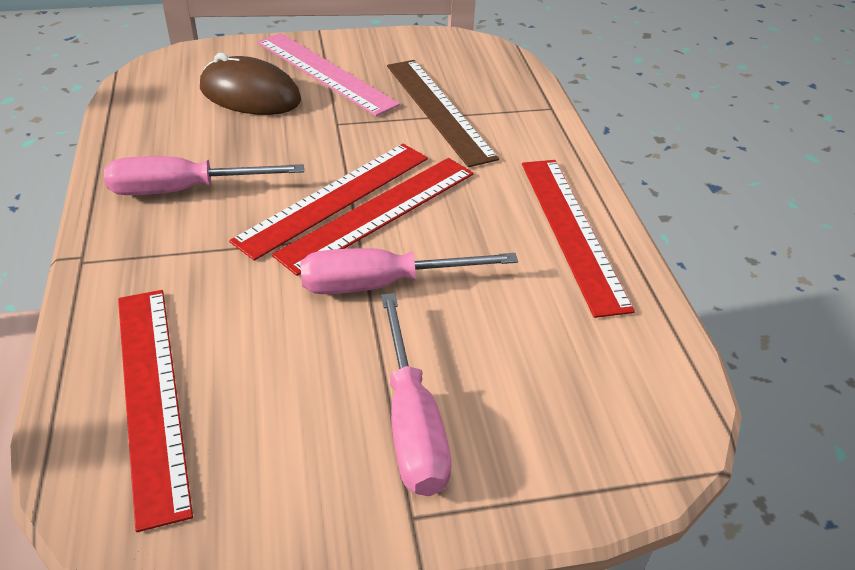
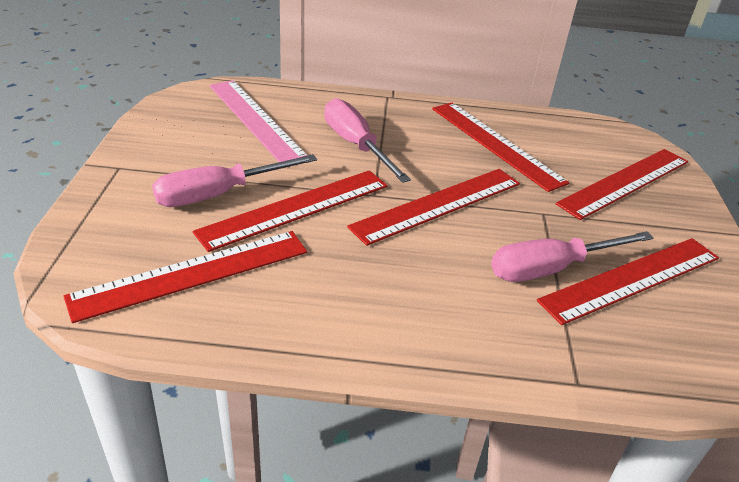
brown mouse: [200,53,301,115] = 1 -> none = 0
brown ruler: [387,60,499,167] = 1 -> none = 0
red ruler: [118,290,193,532] [229,144,428,261] [272,158,474,276] [522,160,635,318] = 4 -> [64,231,307,323] [193,170,387,252] [347,169,520,246] [432,103,569,192] [537,238,719,325] [556,149,688,220] = 6

